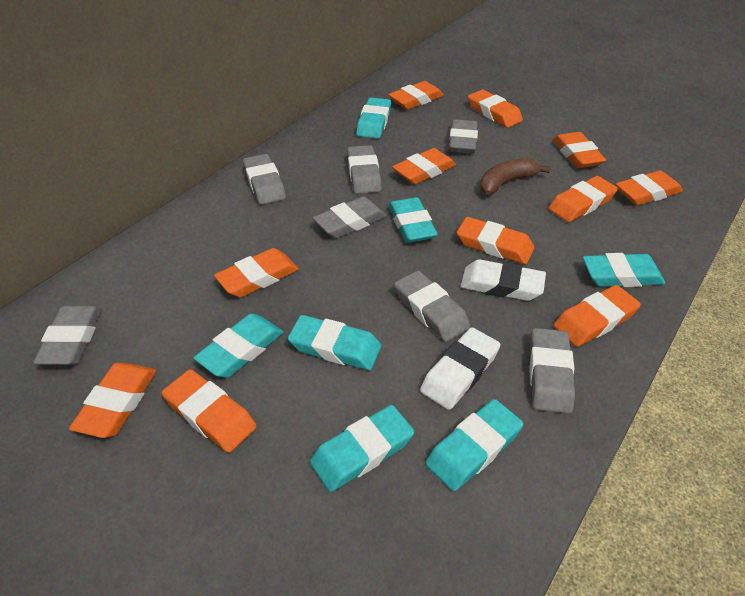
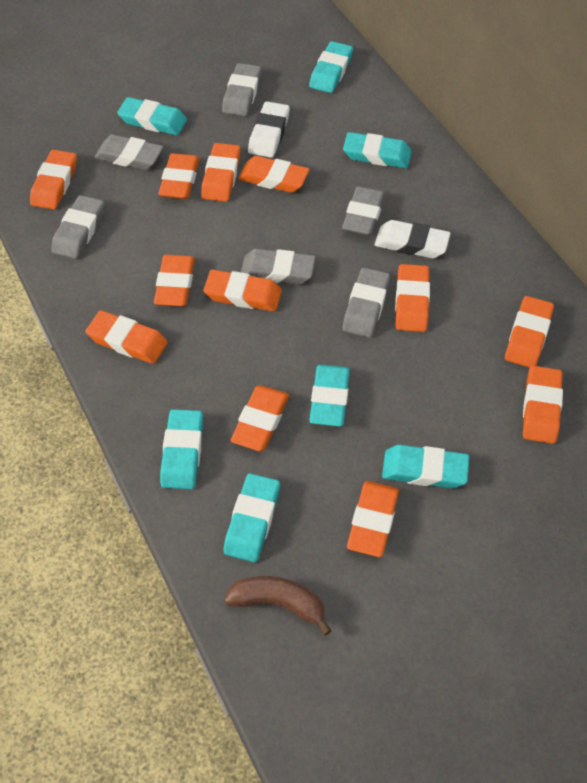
grey eraser: [33,306,102,365] [243,154,286,205] [313,196,387,238] [347,145,382,194] [394,271,470,342] [449,119,478,154] [529,328,575,414] = 7 -> [51,195,104,259] [95,134,163,170] [222,63,262,116] [241,249,316,284] [342,186,385,236] [343,268,390,338] = 6
orange eraser: [69,363,156,438] [162,369,257,453] [214,248,299,297] [388,81,444,110] [392,148,456,184] [457,217,534,264] [468,89,523,128] [548,176,618,222] [553,132,606,168] [554,285,641,347] [615,170,682,205] = 11 -> [30,150,77,209] [86,310,168,364] [154,255,195,306] [158,153,199,199] [201,143,240,202] [203,270,282,311] [230,385,289,451] [238,156,309,193] [347,481,399,557] [395,264,430,332] [505,296,554,368] [523,366,563,444] = 12

